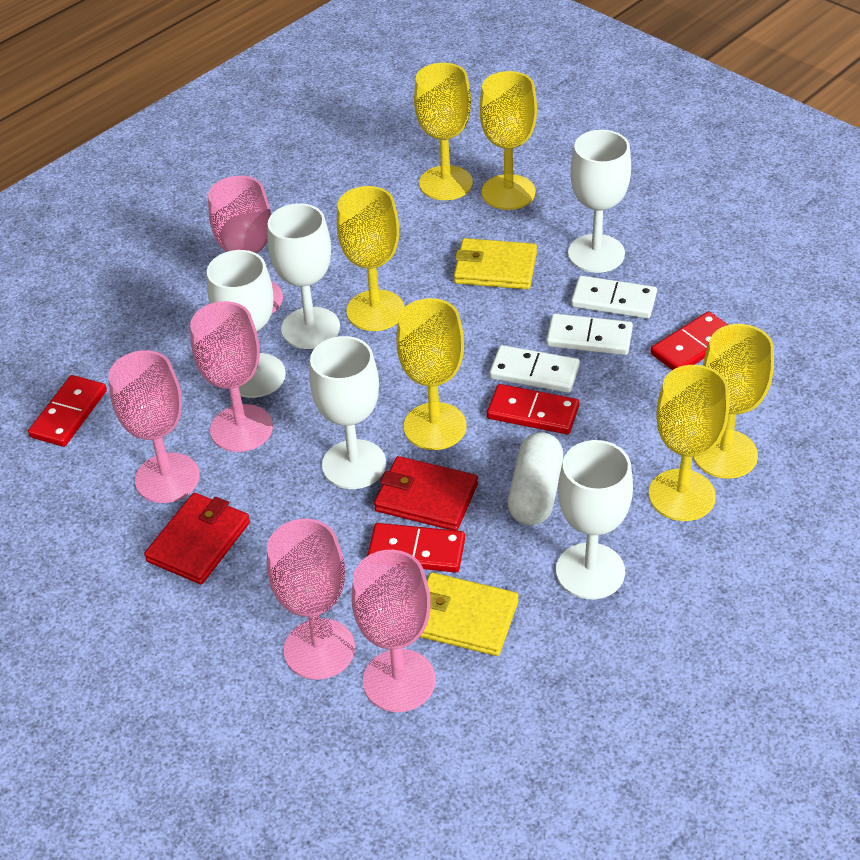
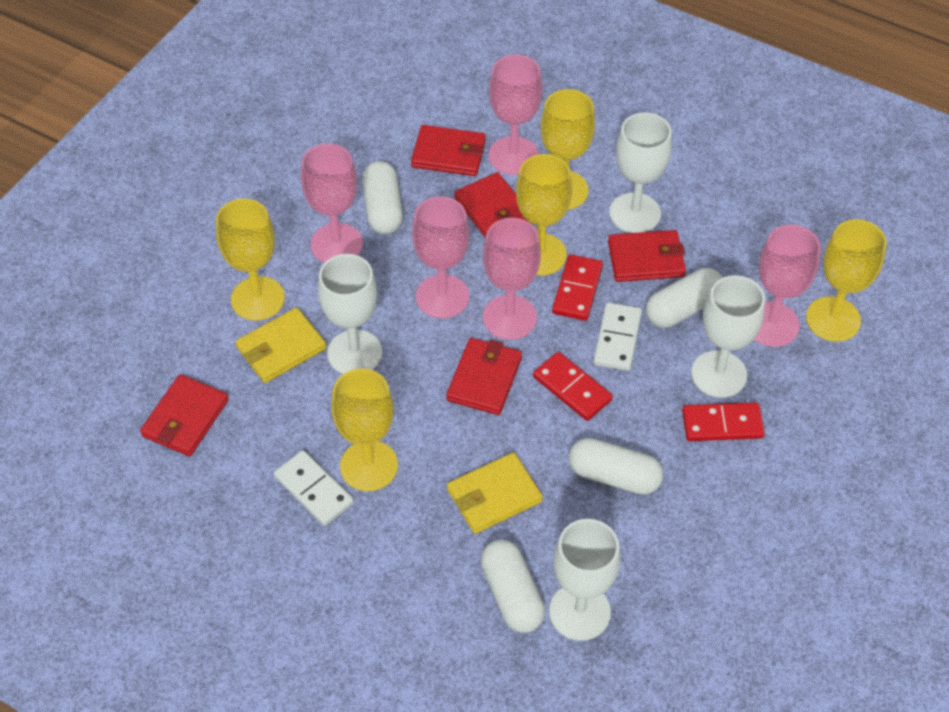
red domino: [28,375,107,447] [367,523,465,572] [487,384,579,434] [650,311,728,370] = 4 -> [533,352,613,421] [552,254,603,321] [682,402,765,441] = 3
red wallet: [144,493,250,584] [374,456,478,531] = 2 -> [140,374,229,456] [411,125,486,176] [446,338,522,415] [454,172,530,238] [608,230,686,282] = 5
white capsule: [508,432,563,526] = 1 -> [362,161,403,234] [481,539,545,633] [569,438,663,495] [646,268,723,328] = 4
white domino: [490,345,580,393] [546,313,633,355] [571,275,657,319] = 3 -> [274,450,354,526] [593,302,642,371] = 2
white goblet: [207,250,286,398] [267,203,340,349] [309,336,386,489] [556,440,633,599] [568,130,631,273] = 5 -> [318,254,382,374] [549,519,620,641] [609,112,672,233] [691,275,765,398] = 4
yellow goblet: [337,186,405,331] [397,298,467,450] [414,63,473,200] [480,71,537,210] [649,365,729,521] [693,324,774,479] = 6 -> [216,199,285,321] [331,369,398,491] [516,154,572,276] [541,89,595,210] [806,219,887,342] = 5

